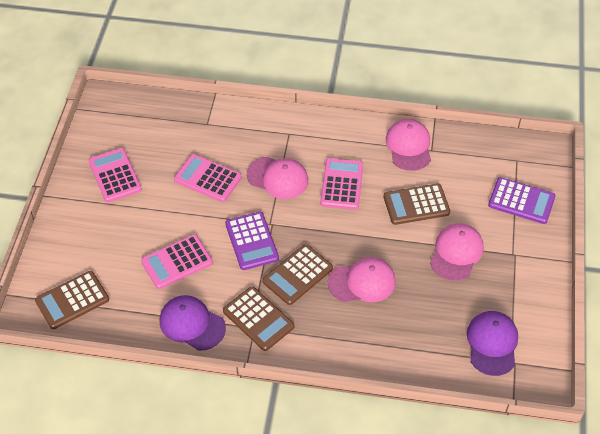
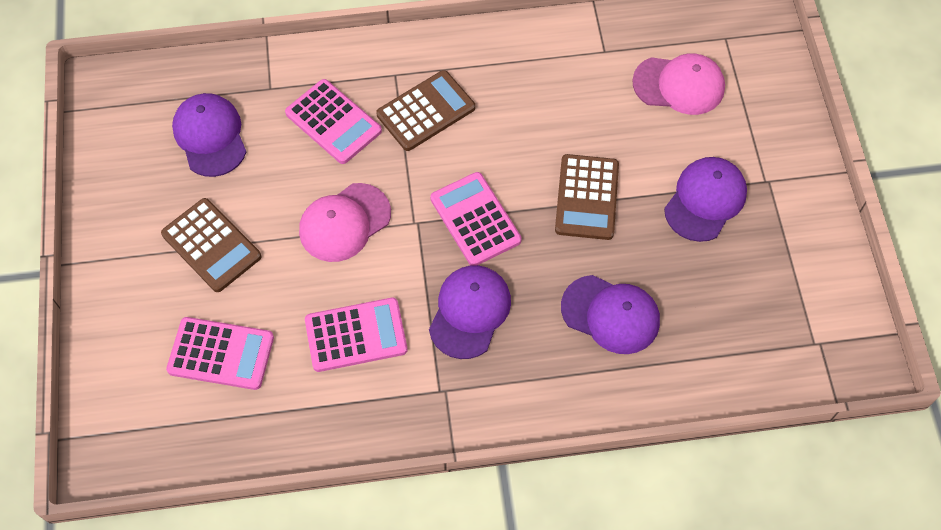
brown calculator: [35,271,109,329] [223,286,294,351] [263,244,333,305] [383,184,450,225] = 4 -> [161,198,261,292] [376,70,475,151] [555,154,619,240] = 3
pink cap: [247,157,308,199] [328,257,396,302] [386,119,431,171] [430,223,484,281] = 4 -> [299,183,391,262] [632,53,725,115] = 2
purple calculator: [225,212,279,270] [488,177,556,224] = 2 -> none = 0
purple cap: [160,295,226,351] [467,311,518,376] = 2 -> [172,93,246,177] [429,265,511,359] [561,275,660,354] [664,157,747,242] = 4

